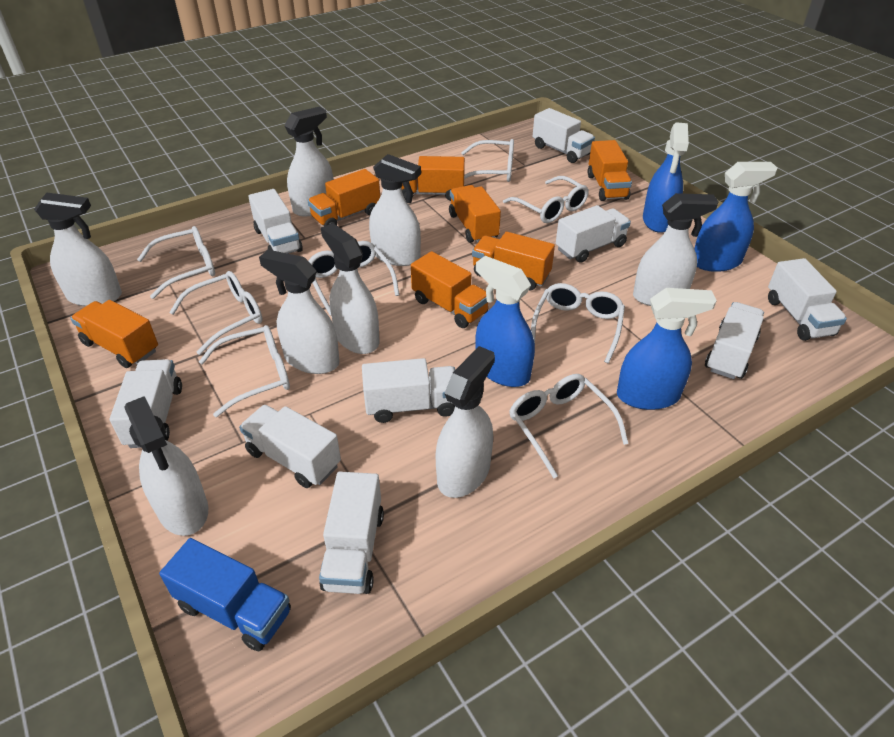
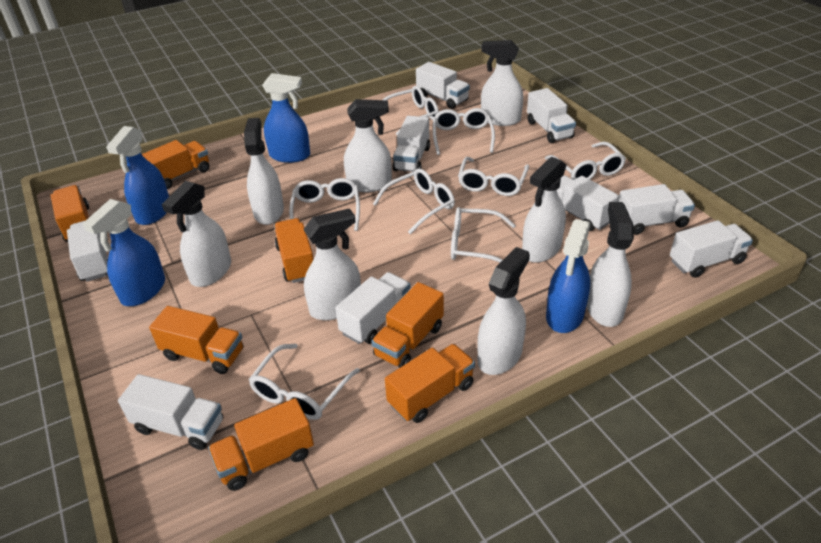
blue truck: [159,538,291,651] = 1 -> none = 0

